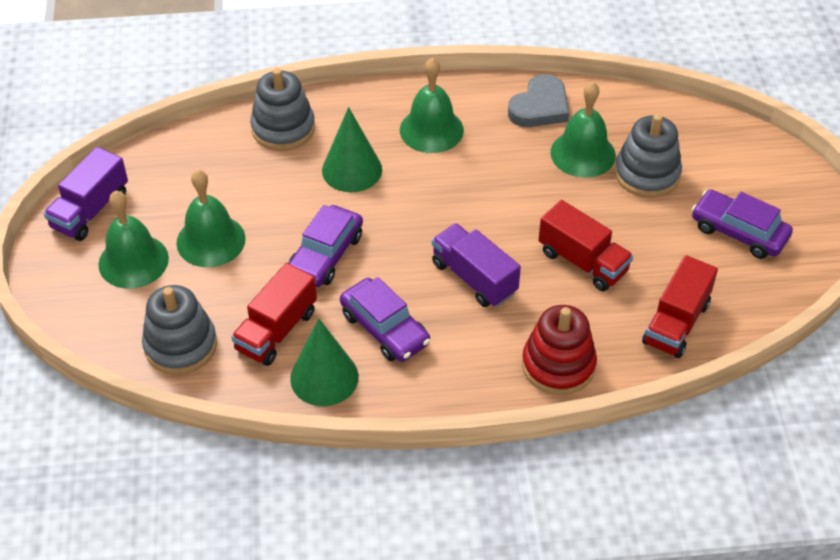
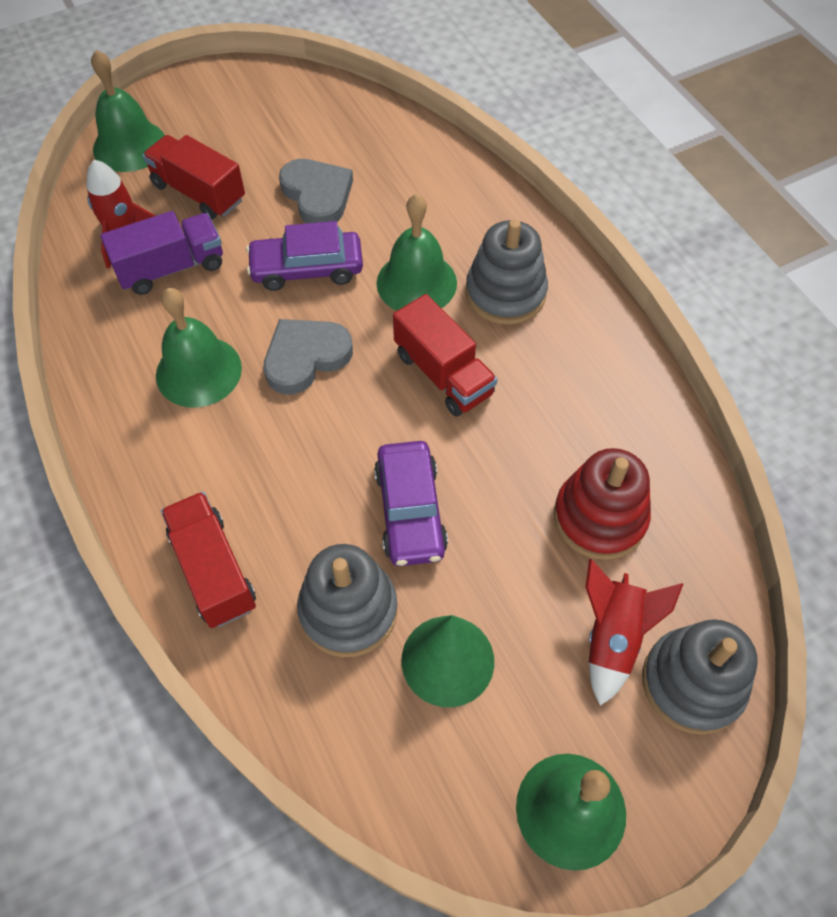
green cone: [290,318,359,406] [322,107,382,192] = 2 -> [402,615,494,707] = 1
grey heart: [508,74,569,127] = 1 -> [263,319,353,395] [279,159,353,223] = 2
purple car: [288,205,363,287] [340,277,430,362] [692,190,793,259] = 3 -> [246,221,363,291] [374,441,448,566] = 2
purple truck: [43,147,128,241] [432,223,521,307] = 2 -> [100,211,223,295] = 1
red rocket: none = 0 -> [86,160,156,269] [585,559,683,706] = 2

